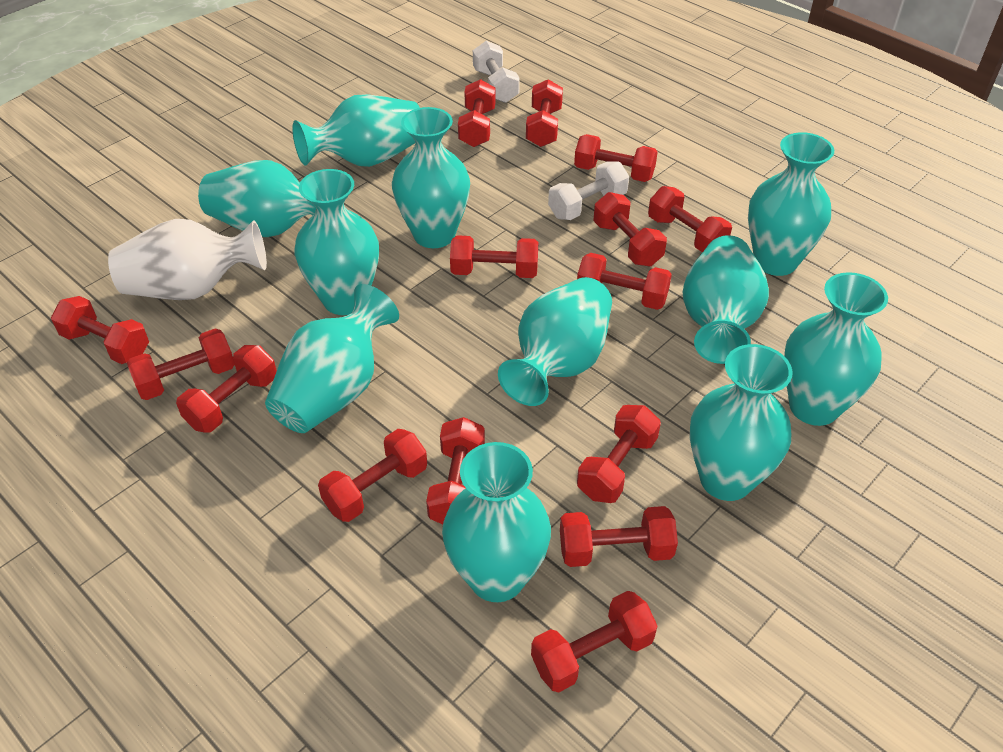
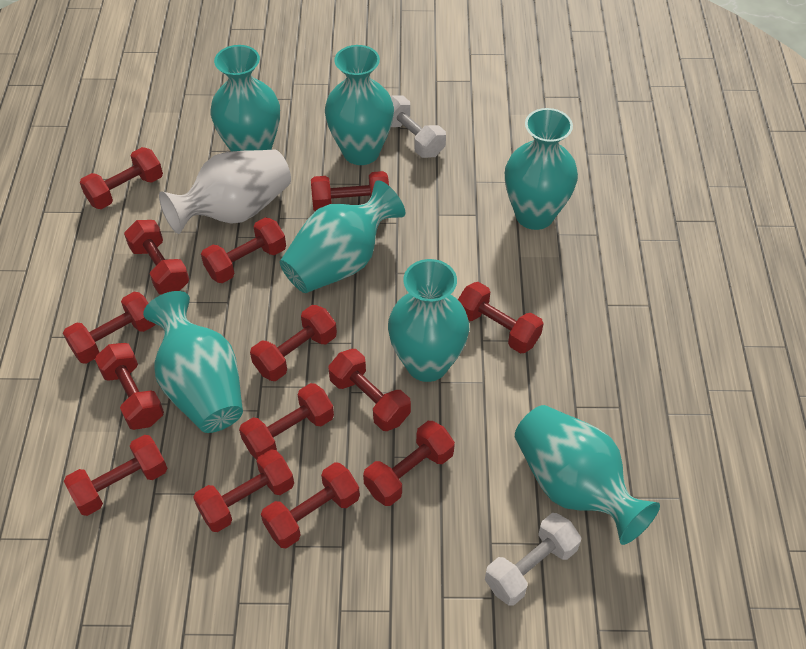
red dumbbell: [51,296,149,364] [127,328,235,400] [176,345,277,433] [318,429,427,522] [426,417,485,524] [450,235,538,278] [458,79,496,147] [526,79,563,147] [531,591,657,692] [560,506,678,567] [574,134,658,182] [577,253,672,310] [577,405,661,503] [593,192,667,266] [648,186,732,253] = 15 -> [63,292,155,364] [64,435,168,516] [80,147,163,209] [95,343,164,430] [124,220,189,294] [193,449,294,532] [201,217,286,283] [239,383,334,460] [250,305,337,381] [261,462,360,548] [311,171,389,211] [328,349,411,431] [363,421,455,506] [458,282,544,354] = 14
turquoise vase: [198,160,316,237] [265,284,399,433] [292,94,420,167] [295,169,379,315] [392,107,470,248] [442,442,551,602] [498,277,612,406] [683,235,769,364] [689,344,792,501] [748,132,834,276] [784,272,888,426] = 11 -> [143,291,243,433] [211,45,280,152] [280,180,405,293] [325,45,394,165] [388,259,469,382] [505,108,578,230] [515,405,660,545] = 7

